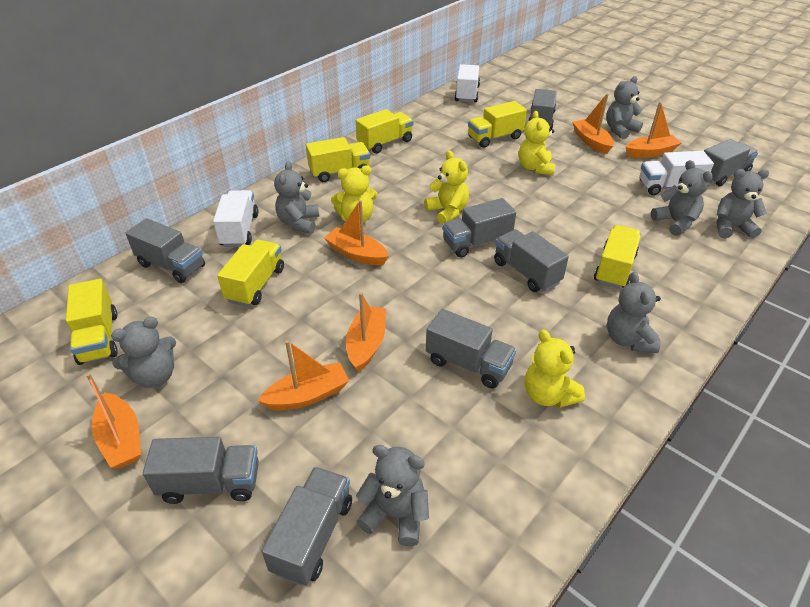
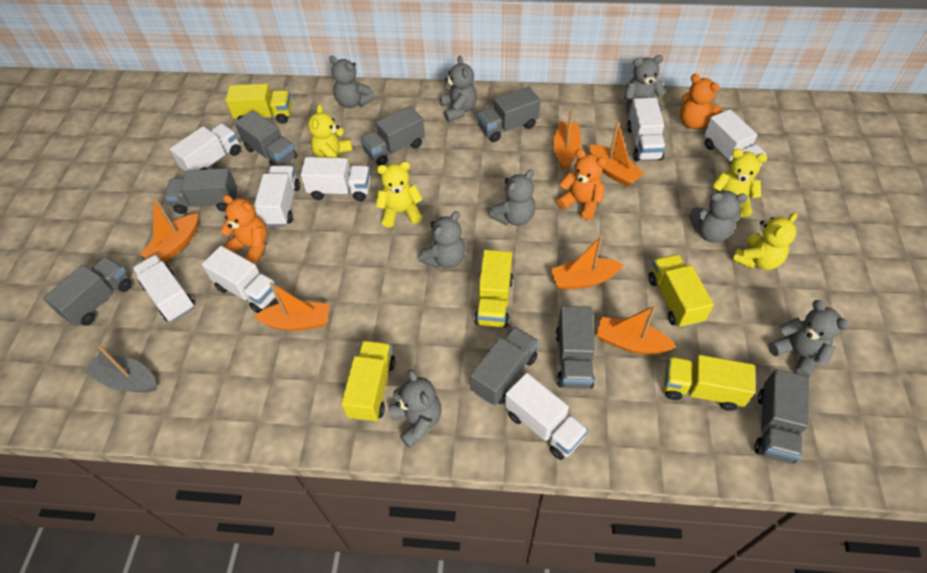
grey boat: none = 0 -> [84,345,157,392] = 1
grey teddy bear: [111,317,176,388] [274,161,319,234] [356,445,429,547] [606,76,643,139] [607,272,661,353] [651,160,713,236] [717,169,769,239] = 7 -> [330,56,375,108] [389,369,441,448] [418,211,466,268] [441,56,477,122] [489,170,535,226] [624,55,666,118] [689,190,748,243] [768,300,850,377] = 8
orange teddy bear: none = 0 -> [221,195,267,264] [556,149,607,220] [680,74,722,129] = 3
white truck: [213,190,258,247] [455,64,480,103] [640,151,714,195] = 3 -> [132,254,195,321] [170,123,241,172] [202,246,278,313] [254,166,300,226] [300,157,371,201] [505,373,588,460] [627,98,666,161] [704,109,767,166] = 8
yellow truck: [66,279,118,365] [217,239,284,307] [306,137,370,182] [356,109,413,154] [468,101,527,148] [594,225,641,289] = 6 -> [226,84,292,124] [341,340,395,422] [474,250,513,328] [649,254,714,328] [664,355,755,411] = 5

